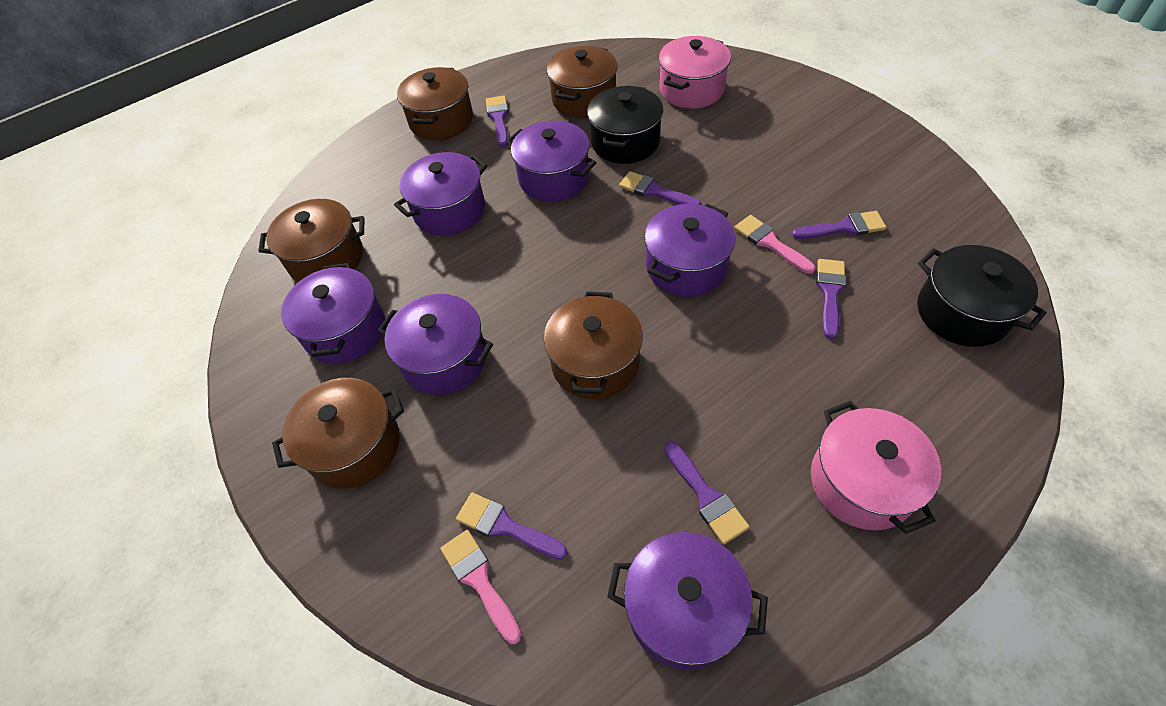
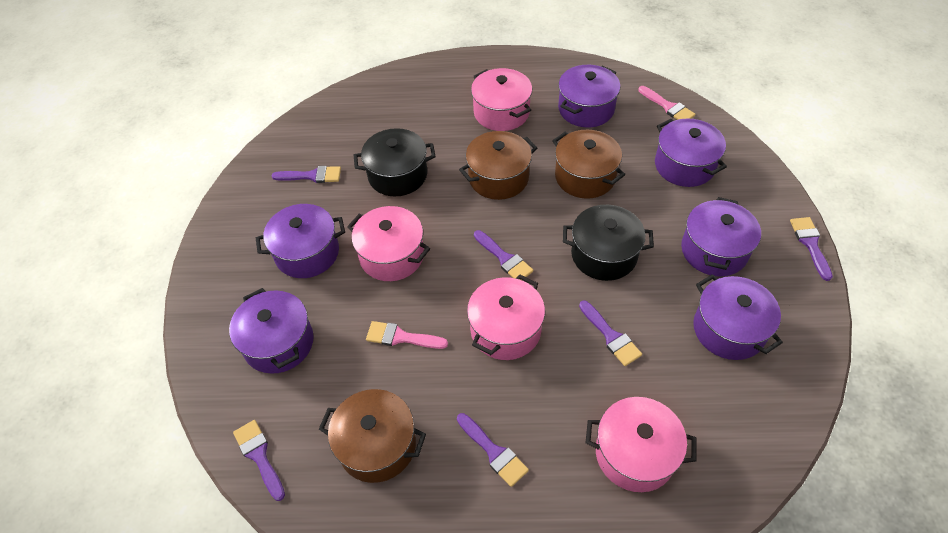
brown pot: [259,199,364,282] [272,378,404,489] [397,67,473,140] [544,291,643,399] [547,46,618,118] = 5 -> [319,389,426,483] [459,131,537,200] [552,130,625,199] = 3
pink pot: [659,36,731,108] [811,401,941,534] = 2 -> [347,206,430,281] [467,275,545,360] [471,68,532,131] [585,397,697,492] = 4

